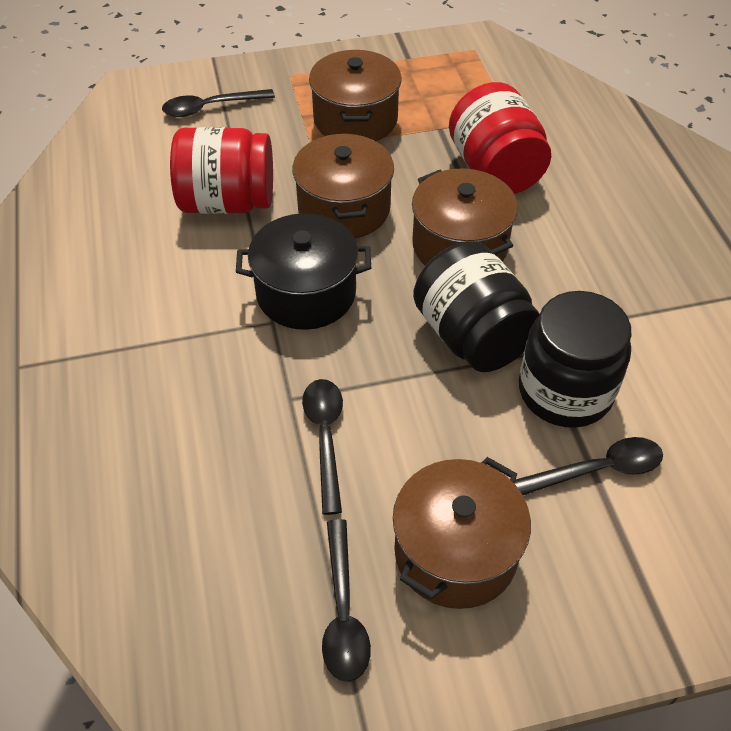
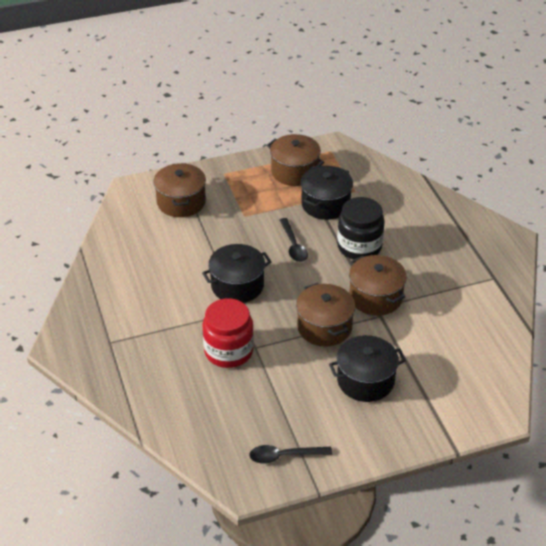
black jar: [413,241,540,372] [519,291,631,428] = 2 -> [337,197,385,260] = 1
black pot: [236,213,371,330] = 1 -> [202,244,271,303] [301,166,353,220] [329,335,406,402] = 3
black spoon: [162,89,275,117] [302,379,343,515] [322,519,371,682] [515,437,663,495] = 4 -> [249,445,332,464] [280,218,308,262] = 2
red jar: [170,127,273,214] [449,82,551,194] = 2 -> [202,298,254,368] = 1

